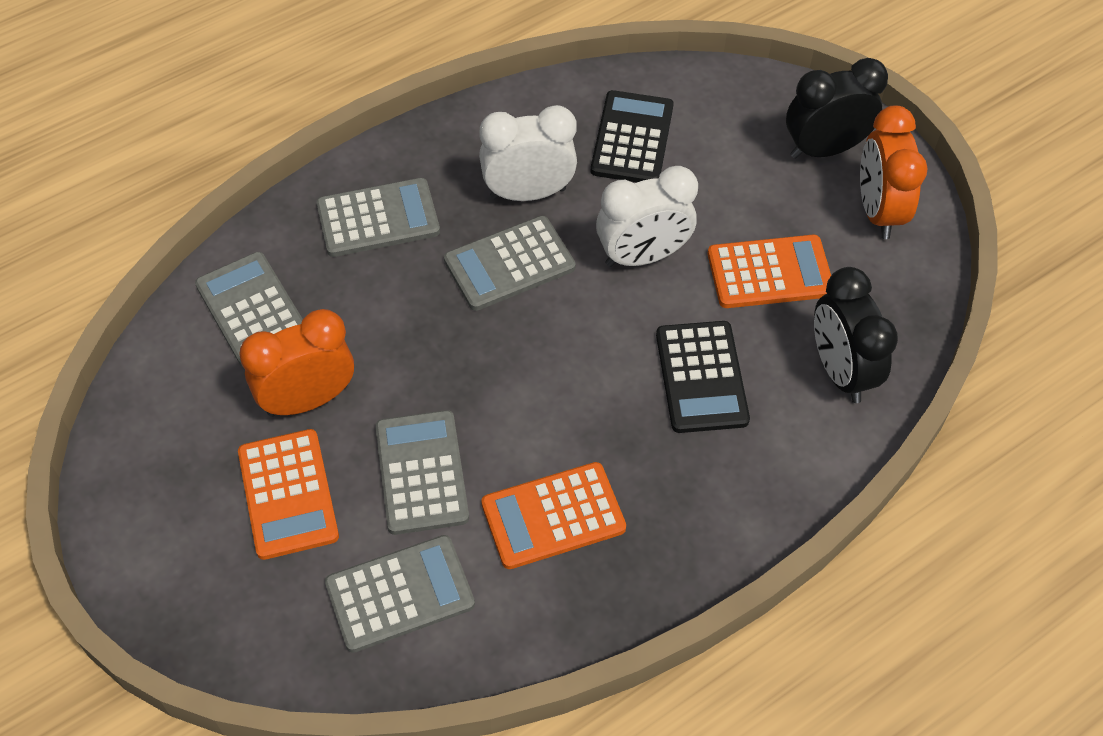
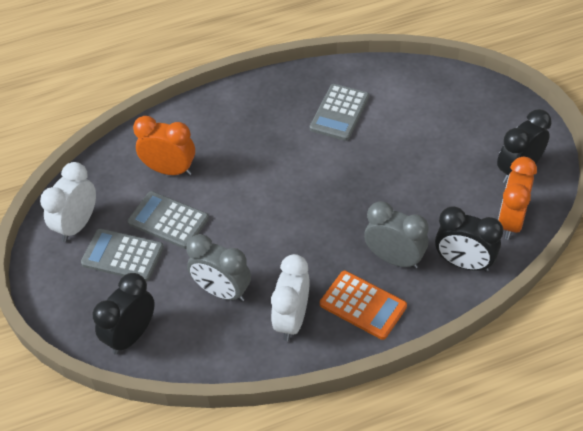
black calculator: [591,90,674,182] [656,321,750,433] = 2 -> none = 0
black clock: [786,58,888,159] [814,267,898,403] = 2 -> [93,273,155,355] [435,206,503,271] [497,109,552,184] = 3
grey calculator: [195,252,303,367] [316,178,440,257] [325,535,475,653] [375,410,469,535] [444,216,576,311] = 5 -> [81,229,164,282] [128,191,209,249] [310,84,369,141] = 3
grey clock: none = 0 -> [186,234,251,302] [364,201,429,269] = 2
orange calculator: [238,429,339,560] [481,462,626,569] [708,235,831,308] = 3 -> [320,271,407,340] = 1

